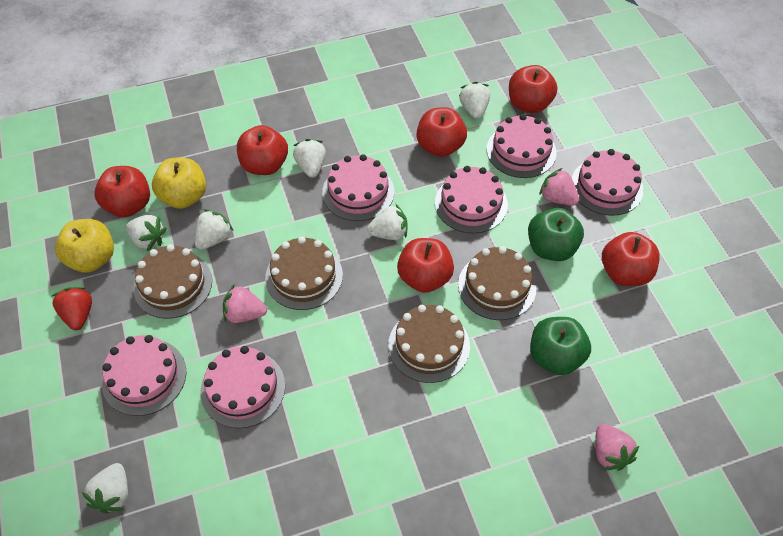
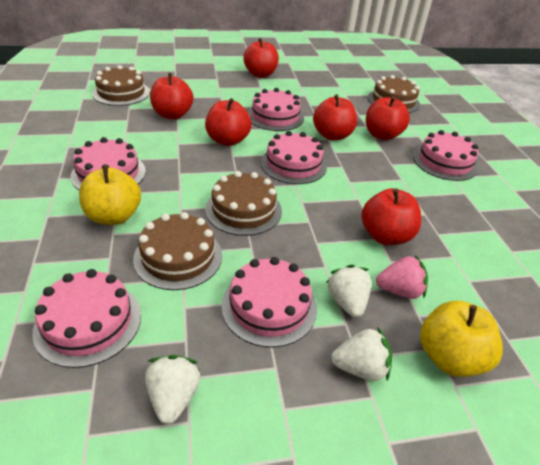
green apple: [528,208,584,261] [530,317,591,375] = 2 -> none = 0
pink strawberry: [223,284,267,323] [539,168,579,206] [595,424,639,471] = 3 -> [376,255,428,299] = 1
red strawberry: [52,287,92,330] = 1 -> none = 0
white strawberry: [82,463,128,514] [126,215,167,251] [195,209,234,250] [293,139,326,178] [367,203,407,240] [459,82,490,119] = 6 -> [145,355,200,424] [326,265,371,318] [331,327,392,381] = 3

